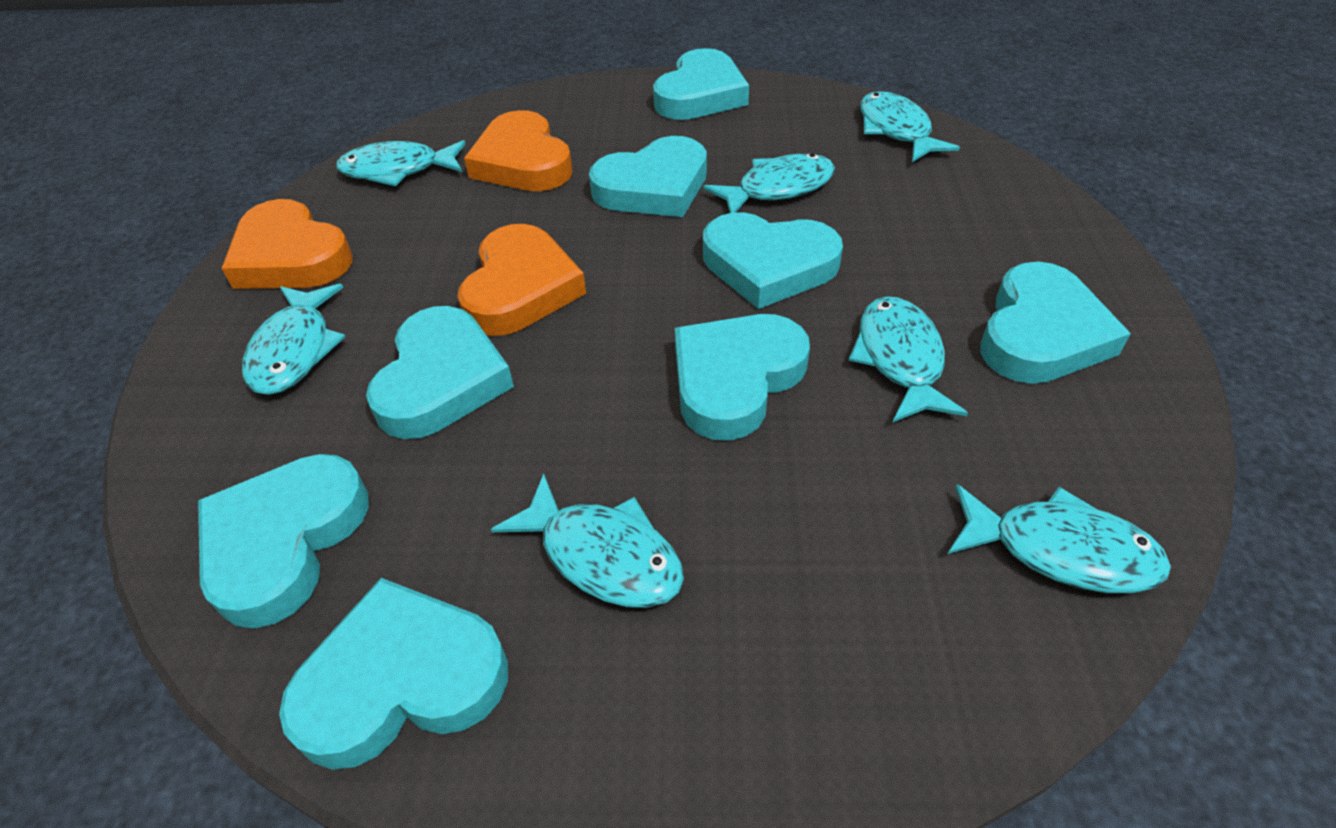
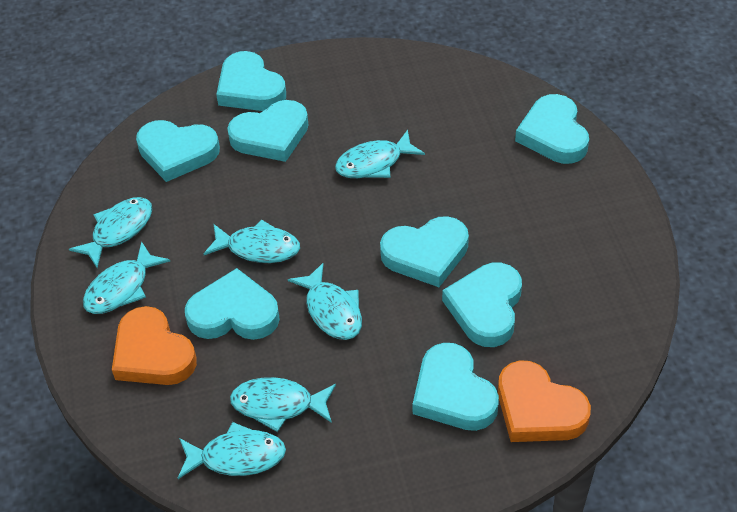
orange heart: [221,199,353,289] [458,224,586,336] [464,110,573,191] = 3 -> [112,306,197,385] [498,360,591,442] = 2

